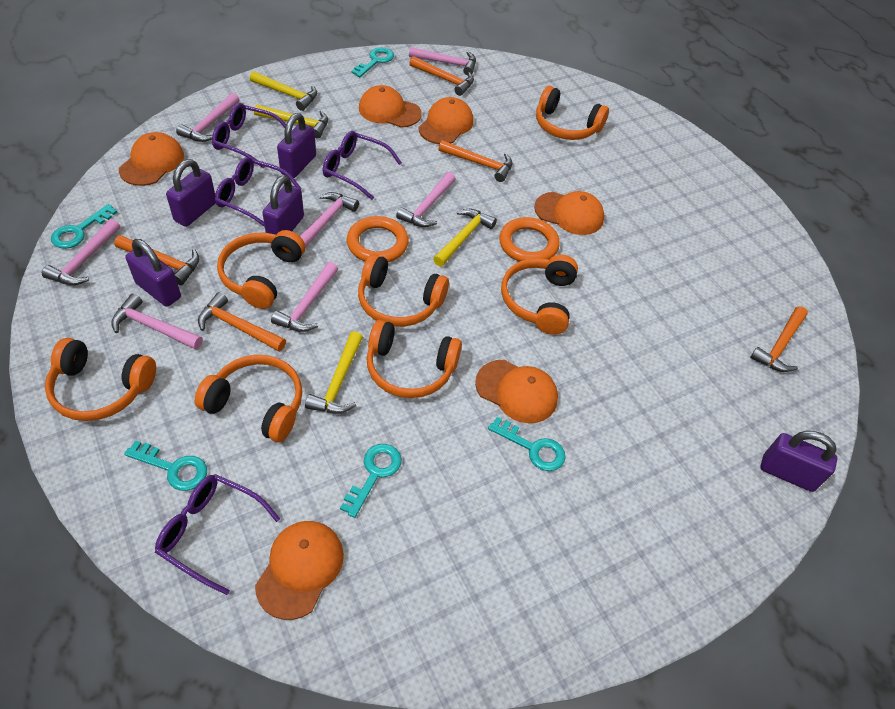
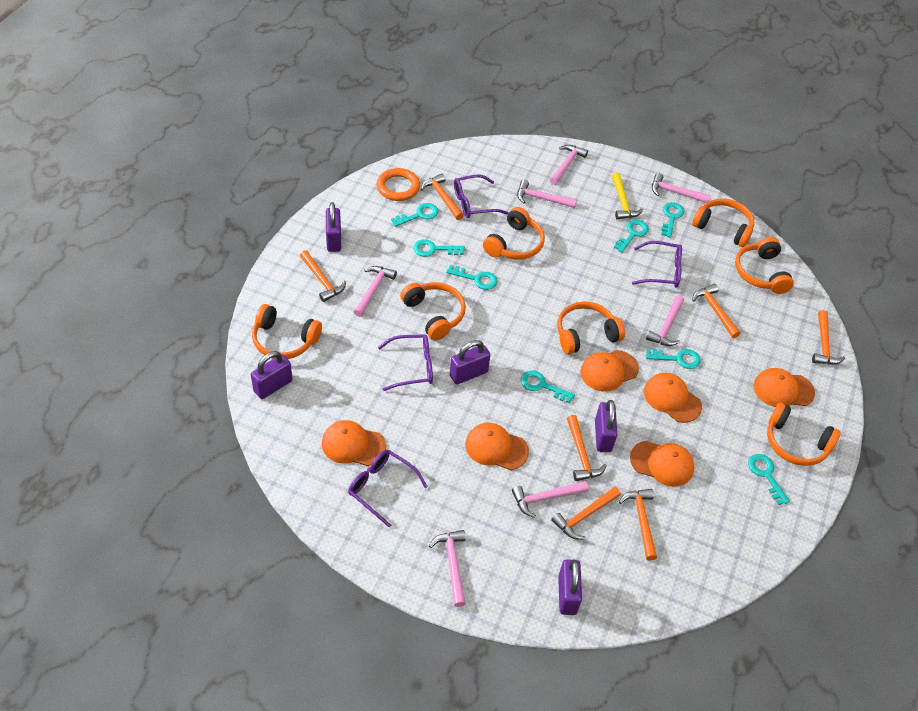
orange hammer: [114,235,200,285] [198,292,286,352] [409,56,474,96] [439,140,513,182] [750,306,808,372] = 5 -> [300,250,346,302] [421,174,464,220] [551,486,621,540] [567,415,607,481] [619,489,657,561] [692,284,741,338] [812,310,845,365] = 7
orange ring: [347,216,409,262] [499,217,560,262] = 2 -> [376,168,420,201] = 1
turquoise key: [51,204,117,249] [124,440,207,491] [340,444,402,518] [351,47,394,77] [488,417,566,471] = 5 -> [391,203,438,227] [413,239,465,257] [446,265,498,290] [521,370,575,403] [614,220,649,252] [646,349,701,369] [661,202,684,238] [748,454,790,505] = 8
yellow hammer: [250,71,317,111] [254,104,328,139] [305,331,363,414] [433,209,497,267] = 4 -> [612,173,643,219] = 1

